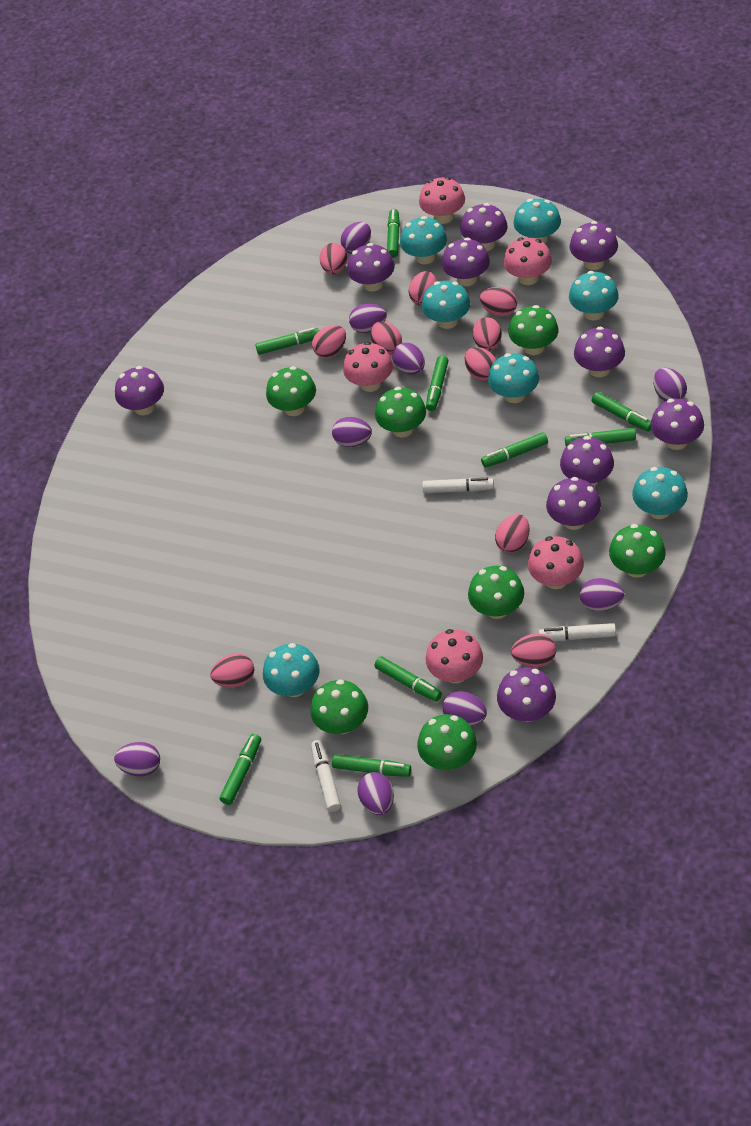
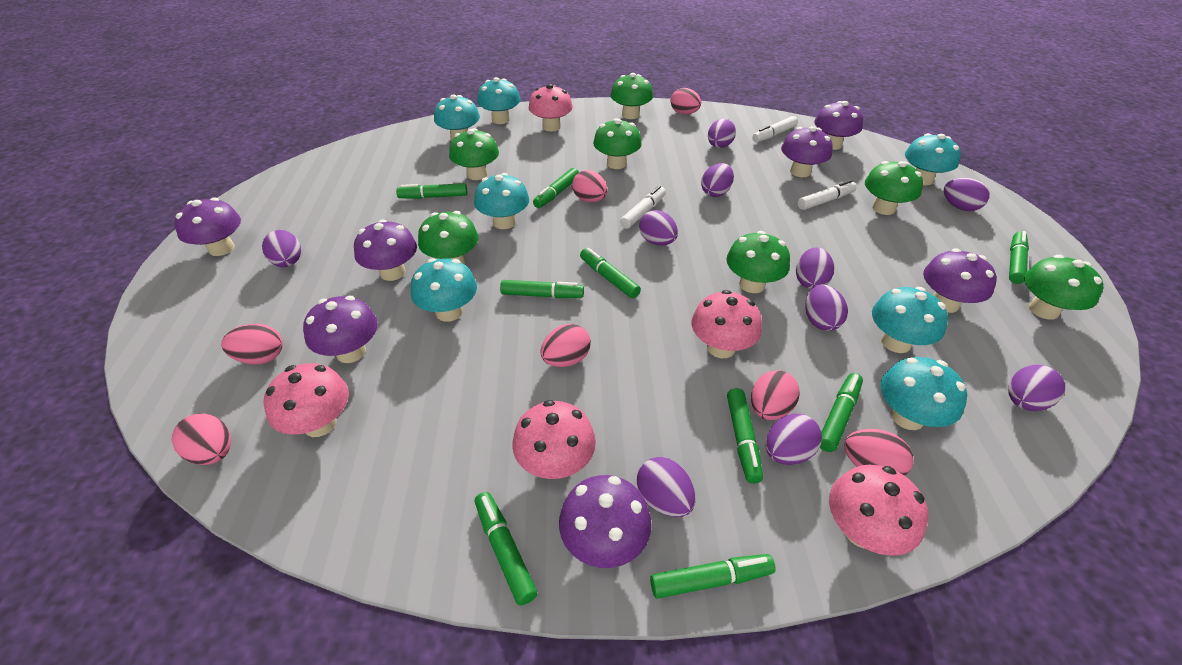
pink egg: [210,653,254,688] [312,325,346,358] [319,243,347,274] [371,321,402,355] [409,271,437,305] [465,347,496,381] [472,317,502,351] [480,287,517,317] [495,514,530,553] [511,633,556,667] = 10 -> [172,414,231,465] [221,324,283,364] [540,324,591,367] [572,170,607,202] [671,88,701,115] [751,370,800,420] [844,429,913,476] = 7
purple egg: [114,742,160,776] [332,417,372,447] [340,222,371,254] [349,304,387,333] [357,772,394,815] [392,343,425,374] [443,691,487,726] [580,578,624,611] [653,368,687,401] = 9 -> [262,230,301,267] [637,457,696,517] [639,210,678,245] [701,163,734,197] [708,119,736,148] [766,414,822,465] [796,247,834,289] [805,285,848,331] [944,178,990,211] [1008,365,1065,411] = 10
purple mushroom: [115,366,164,415] [347,243,395,291] [442,237,490,286] [460,203,508,251] [497,667,556,722] [546,477,601,530] [560,436,614,486] [569,221,618,270] [574,326,625,377] [650,399,704,450] = 10 -> [174,198,241,256] [303,296,378,363] [354,219,417,281] [559,475,652,568] [781,126,833,177] [814,101,863,150] [923,248,997,313] = 7

